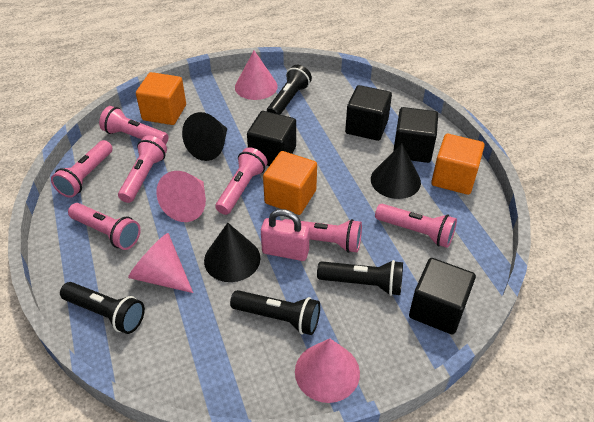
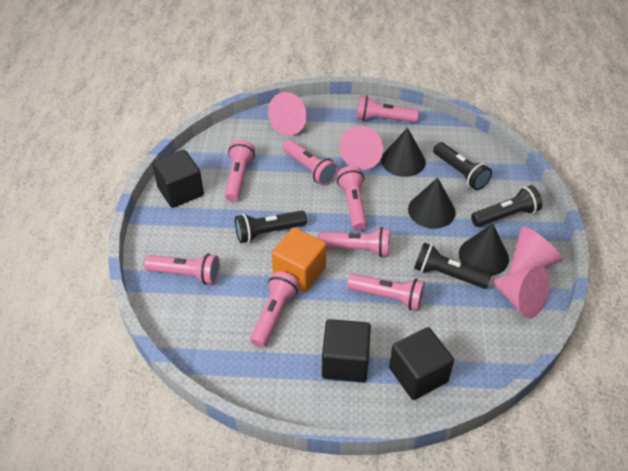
black cube: [247,111,296,166] [345,85,392,141] [393,107,438,163] [409,258,476,335] = 4 -> [152,150,204,208] [322,319,371,382] [389,327,454,400] = 3
orange cube: [136,72,186,125] [263,151,317,215] [431,134,485,195] = 3 -> [271,228,326,292] = 1
pink flashlight: [51,140,113,198] [68,203,141,250] [99,106,168,145] [118,135,167,203] [215,147,267,215] [282,219,362,253] [375,204,457,248] = 7 -> [144,254,220,285] [225,140,255,202] [250,271,300,348] [283,140,338,186] [318,227,390,257] [337,166,367,231] [347,274,425,311] [356,96,419,123] = 8
pink padlock: [261,209,310,261] = 1 -> none = 0

